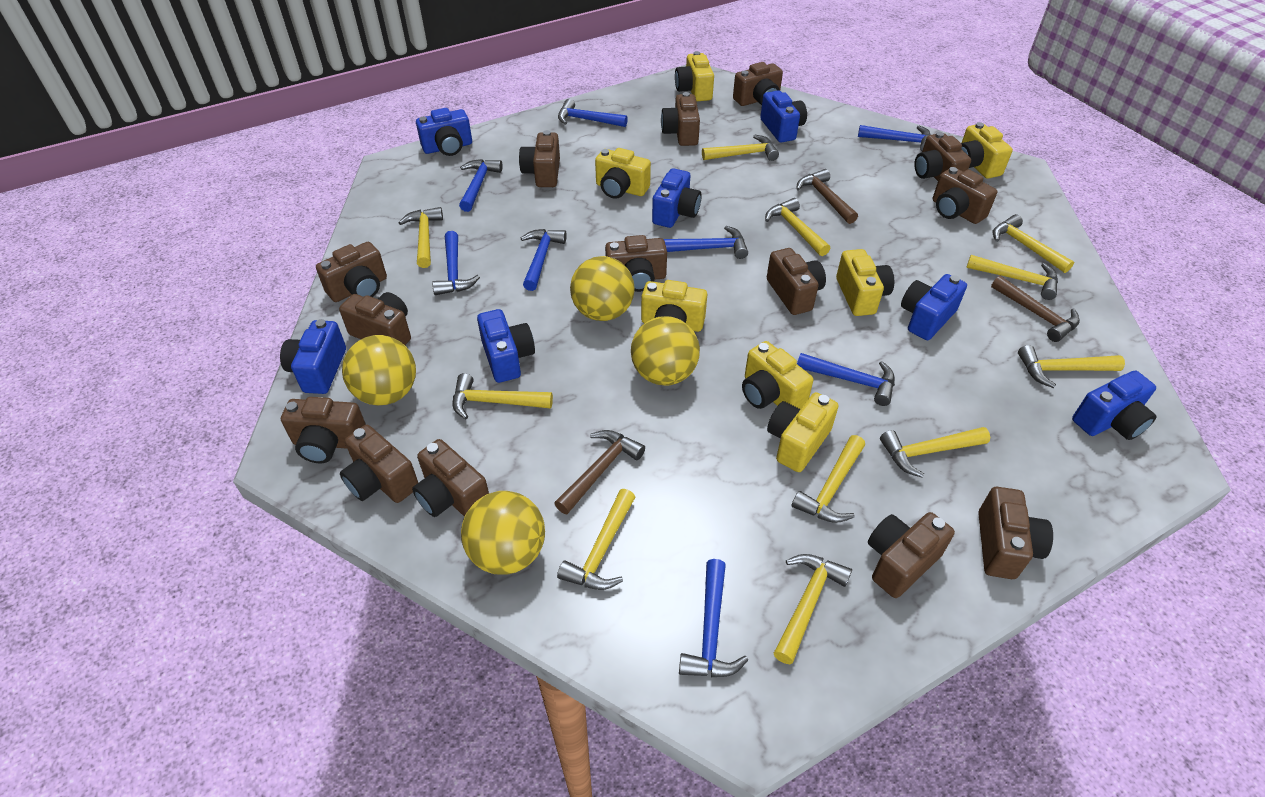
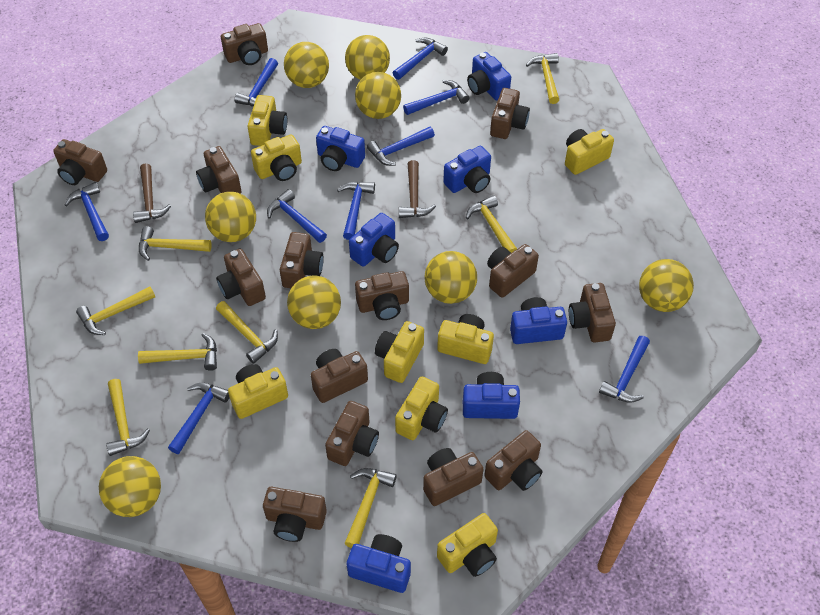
blue hammer: [432,231,480,295] [459,159,503,212] [521,229,567,291] [558,99,628,127] [664,226,748,259] [679,559,748,677] [797,353,895,406] [858,125,931,151] = 8 -> [65,182,109,241] [168,383,230,454] [234,58,278,107] [267,189,327,243] [337,182,375,240] [367,127,435,166] [393,37,448,80] [403,80,470,115] [599,336,650,403] = 9
brown hammer: [554,430,645,514] [796,169,858,224] [991,276,1080,342] = 3 -> [133,163,171,223] [399,160,436,218] = 2
yellow ball: [342,335,416,406] [461,491,545,575] [570,256,635,321] [631,316,700,386] = 4 -> [99,456,161,517] [205,192,256,242] [284,42,329,88] [287,275,341,329] [345,35,390,80] [355,72,401,119] [425,251,477,304] [639,259,694,312] = 8
yellow camera: [595,148,651,199] [641,280,707,332] [675,51,714,101] [742,341,813,409] [767,392,839,472] [836,249,894,316] [961,122,1013,179] = 7 -> [228,364,288,419] [247,95,287,146] [251,134,302,181] [375,321,424,383] [395,377,448,440] [437,314,494,364] [437,513,498,577] [565,129,614,175] = 8
yellow hammer: [399,207,443,268] [453,373,553,420] [557,489,635,590] [702,135,779,161] [765,198,830,256] [774,554,852,664] [792,435,865,523] [880,427,990,477] [966,255,1058,300] [993,214,1074,273] [1018,345,1125,388] = 11 -> [76,286,155,335] [106,379,150,456] [138,333,217,371] [139,226,212,261] [216,301,278,364] [344,468,397,548] [466,195,517,253] [526,53,559,104] = 8

